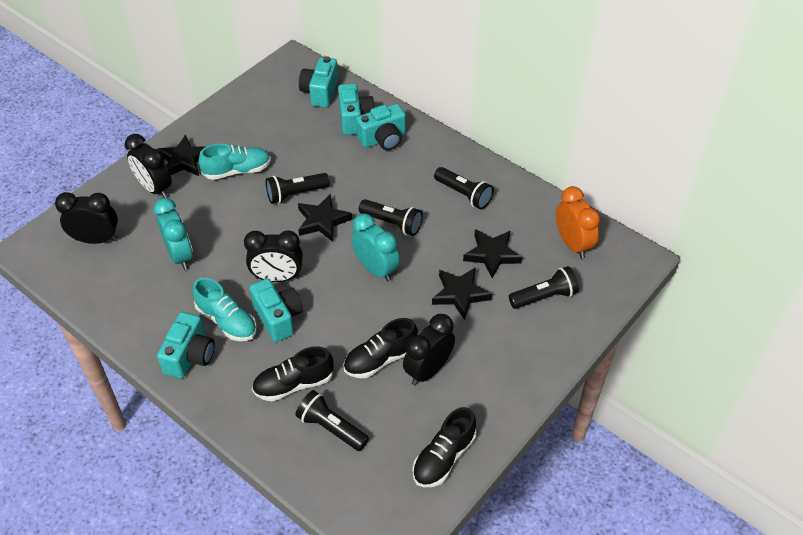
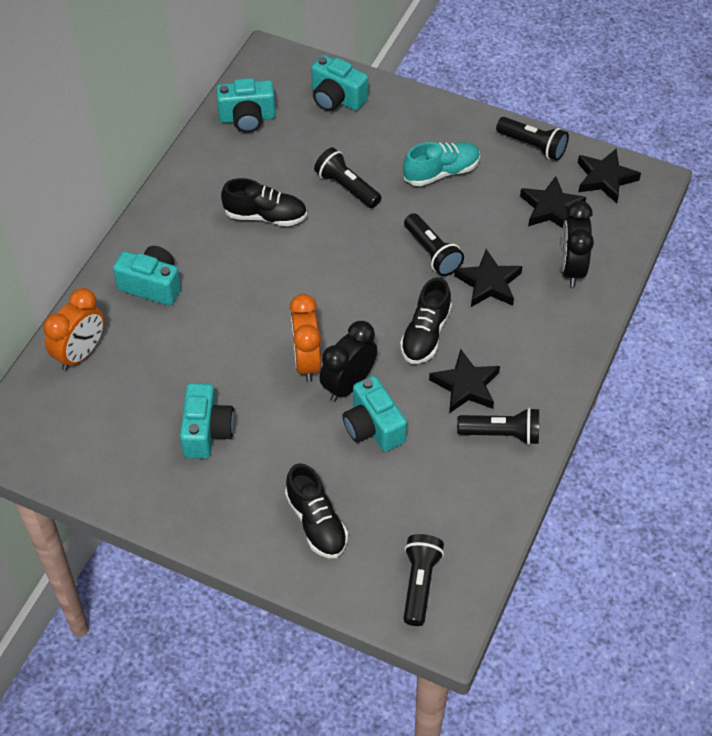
black clock: [55,192,118,244] [125,134,172,198] [244,231,303,282] [403,314,455,385] = 4 -> [320,321,377,402] [561,201,594,287] = 2
orange clock: [556,186,600,258] = 1 -> [43,288,104,371] [290,294,321,382] = 2
turquoise clock: [153,198,193,270] [351,213,400,282] = 2 -> none = 0
turquoise shoe: [192,277,257,341] [199,144,271,180] = 2 -> [403,142,480,186] = 1

